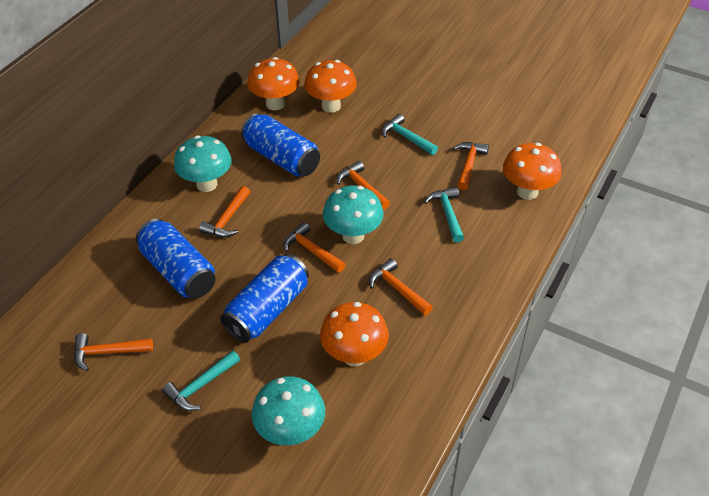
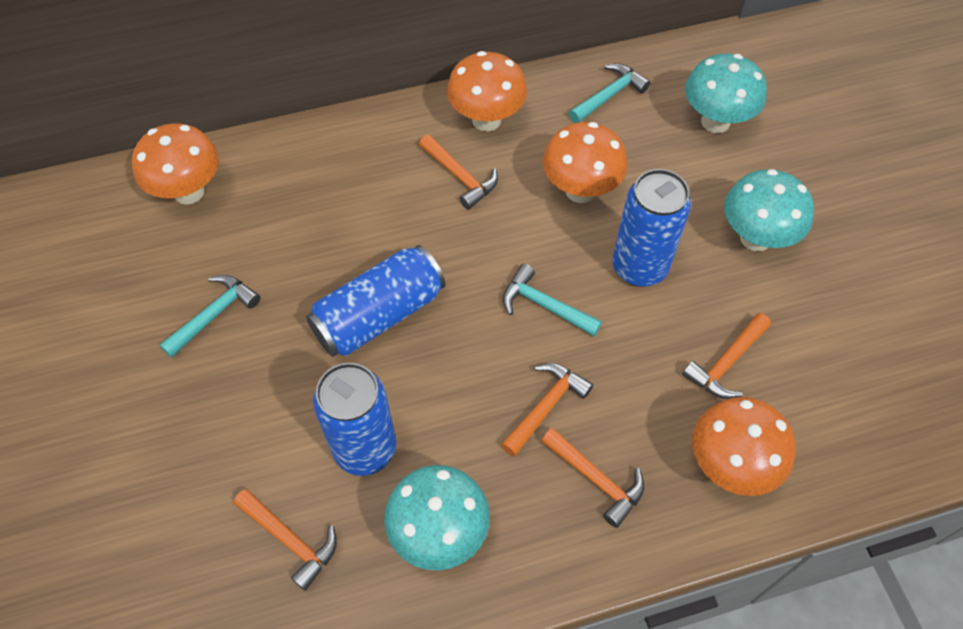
orange hammer: [74,333,153,371] [199,186,250,238] [283,222,346,273] [337,161,390,210] [369,258,433,315] [453,142,489,190] = 6 -> [233,489,337,591] [419,135,498,210] [501,363,593,457] [541,428,644,528] [682,313,771,399] = 5

